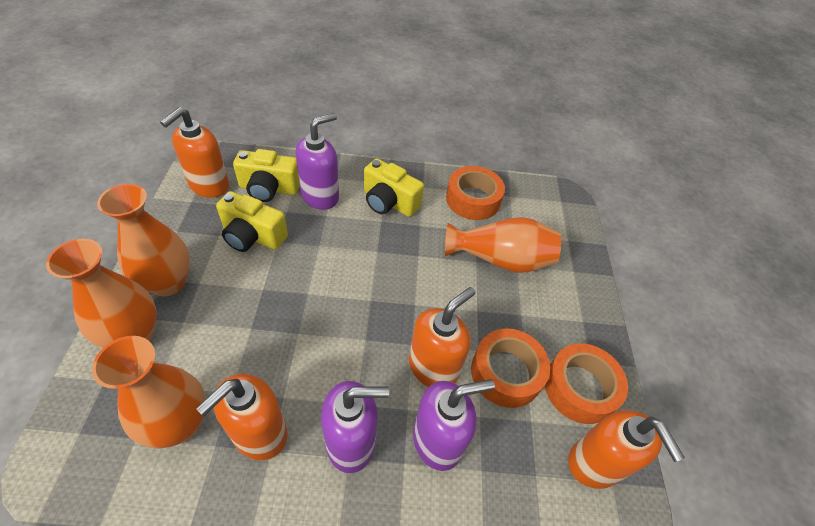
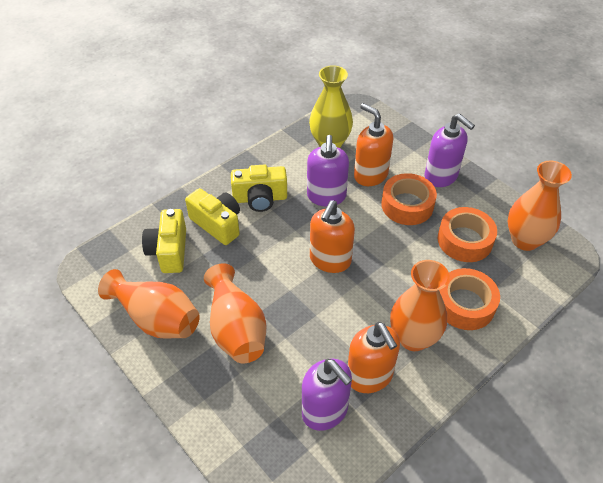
orange soap dispenser: [160,107,229,198] [196,374,288,460] [409,287,475,387] [568,410,685,489] = 4 -> [310,200,355,273] [348,322,400,393] [354,103,393,186] = 3
yellow vase: none = 0 -> [309,65,353,148] = 1

